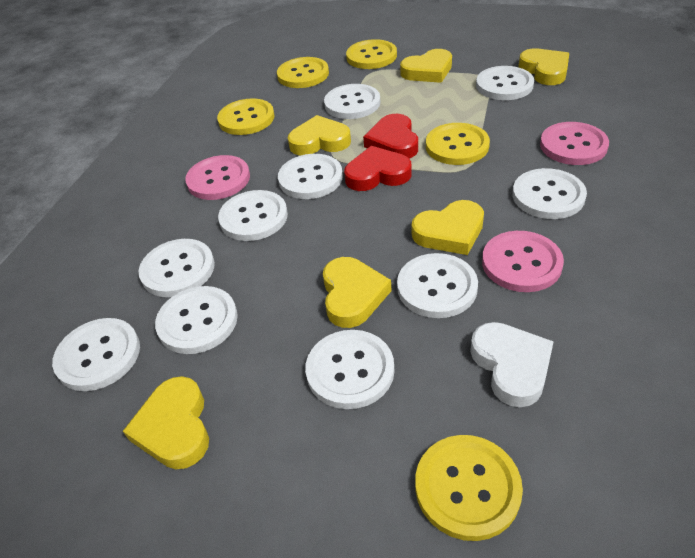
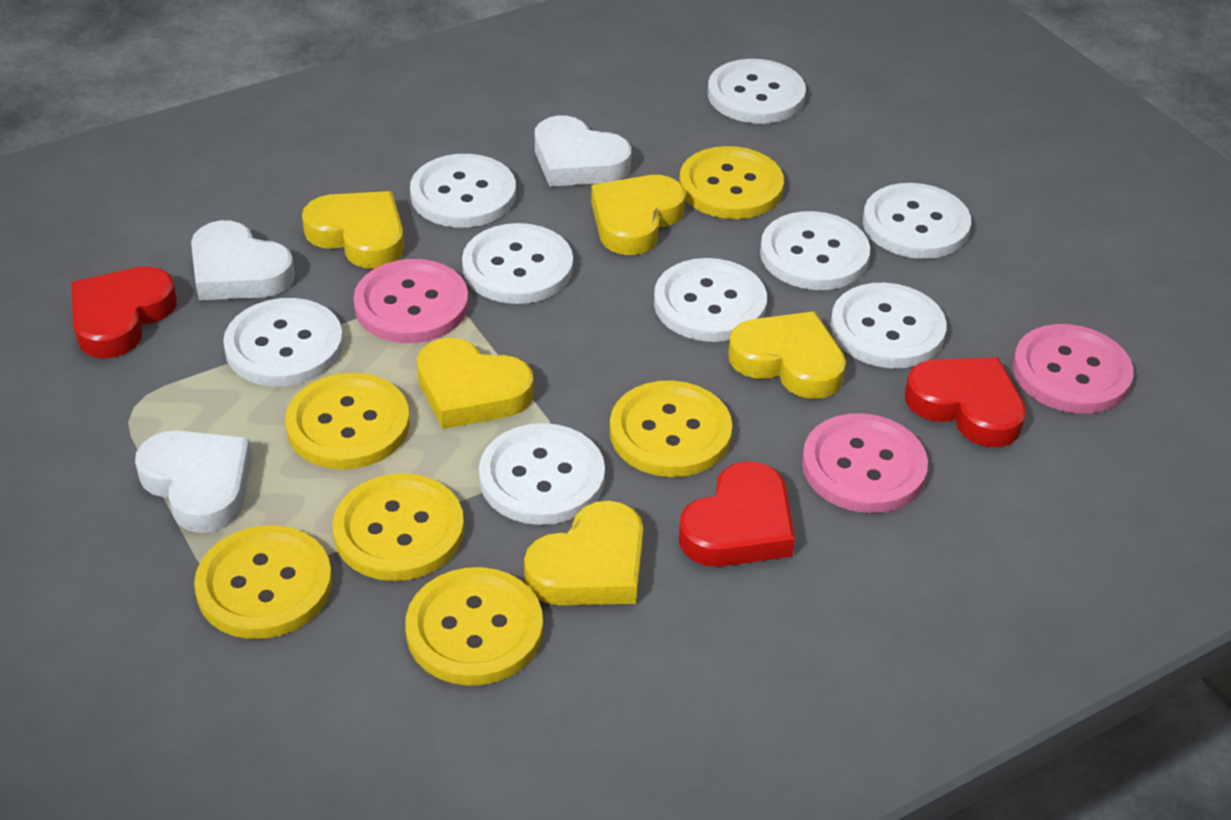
red heart: [344,146,412,191] [363,114,418,159] = 2 -> [71,266,177,358] [679,461,795,567] [905,357,1026,447] = 3
white button: [52,318,140,391] [139,239,215,297] [155,286,238,354] [218,190,288,241] [278,154,343,199] [305,330,395,409] [324,84,380,119] [397,253,478,318] [476,66,534,100] [512,168,587,219] = 10 -> [223,298,343,386] [410,154,516,228] [462,223,573,304] [479,423,605,525] [654,258,767,342] [708,59,806,124] [760,211,870,290] [830,283,947,368] [863,183,971,259] = 9
white heart: [470,322,554,407] = 1 -> [135,430,252,533] [191,220,295,300] [535,116,631,187] = 3
yellow button: [217,98,275,135] [277,57,329,88] [346,39,397,69] [415,435,523,541] [426,123,490,165] = 5 -> [194,525,332,639] [285,373,410,470] [333,473,464,581] [405,567,543,686] [610,381,732,477] [679,146,784,219] = 6
yellow heart: [123,376,209,469] [288,115,351,156] [323,257,392,328] [400,49,452,83] [412,200,484,255] [519,48,569,85] = 6 -> [302,191,404,268] [417,338,534,429] [524,501,643,605] [591,175,686,255] [728,311,846,399] = 5

